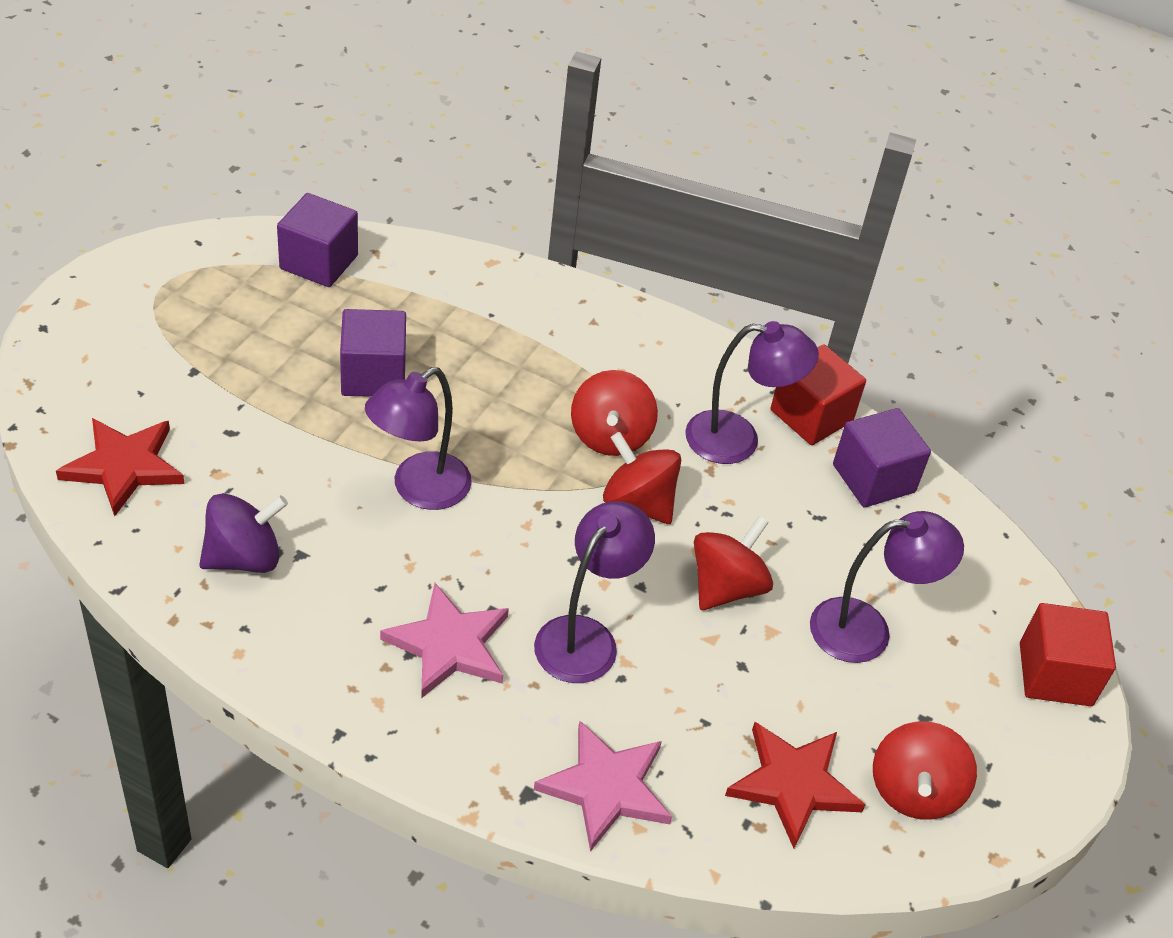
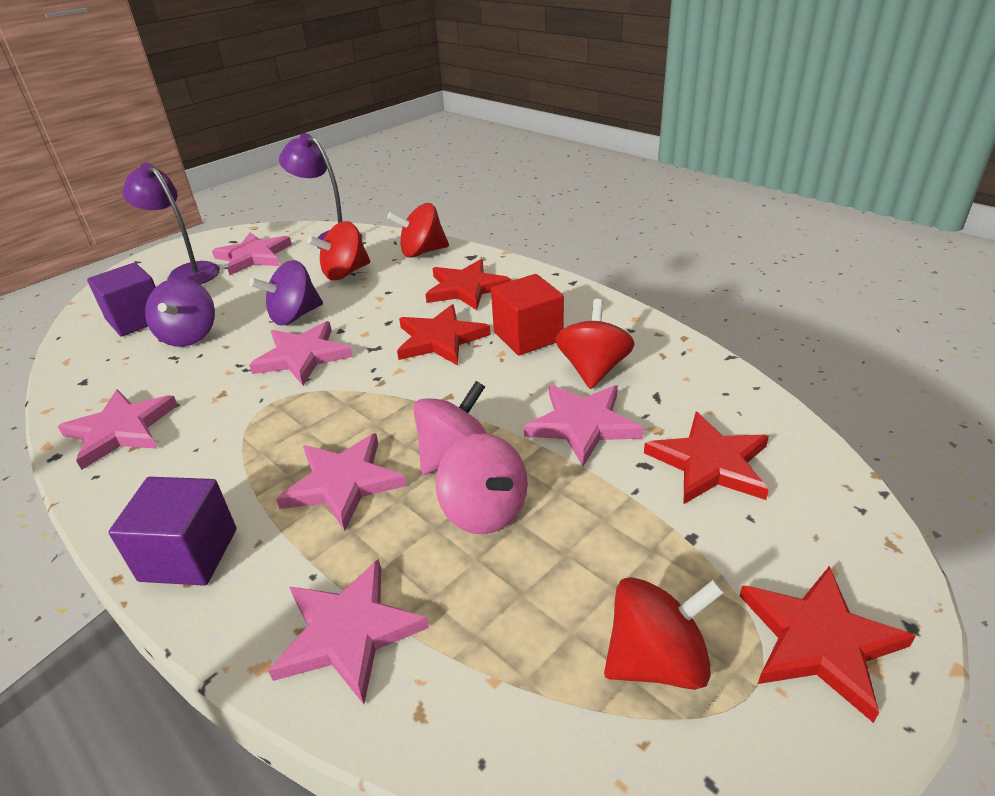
pink spinning top: none = 0 -> [413,381,487,475] [436,433,528,534] = 2
pink star: [380,583,509,699] [534,721,672,852] = 2 -> [57,390,178,470] [212,233,292,275] [249,321,353,385] [268,559,429,704] [276,433,407,531] [524,385,644,467] = 6
purple cube: [277,193,358,287] [340,309,406,397] [833,408,931,508] = 3 -> [87,263,156,337] [108,477,237,586] = 2
purple lamp: [365,367,472,510] [534,501,655,683] [685,321,819,464] [810,511,964,663] = 4 -> [122,163,220,284] [279,133,362,249] = 2
purple spinning top: [199,493,288,573] = 1 -> [145,278,215,347] [250,260,323,326] = 2
red cube: [771,344,866,445] [1020,603,1116,706] = 2 -> [491,274,564,355] = 1
red star: [56,418,185,517] [725,722,866,849] = 2 -> [397,304,491,365] [425,259,511,310] [644,412,769,504] [740,566,916,723] = 4

